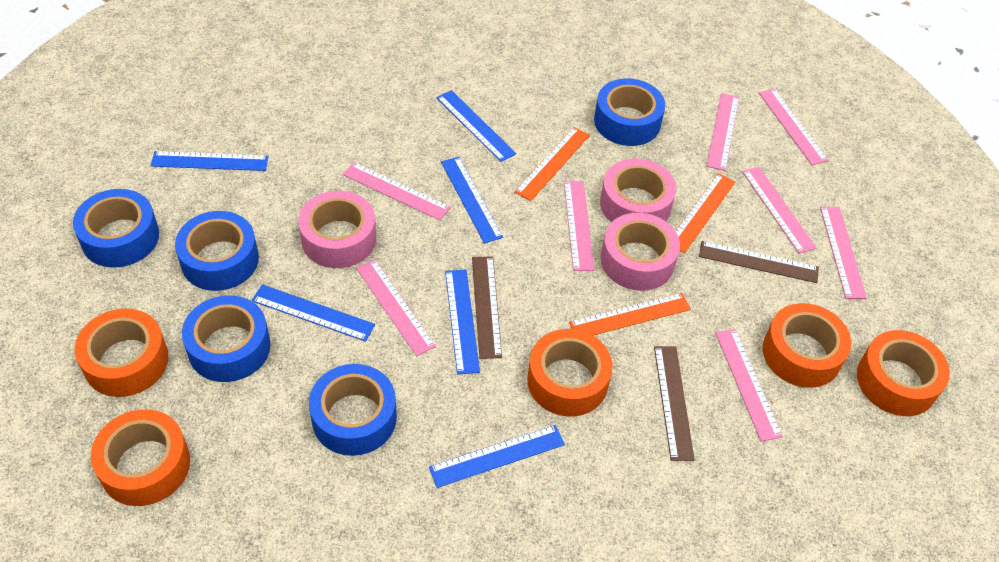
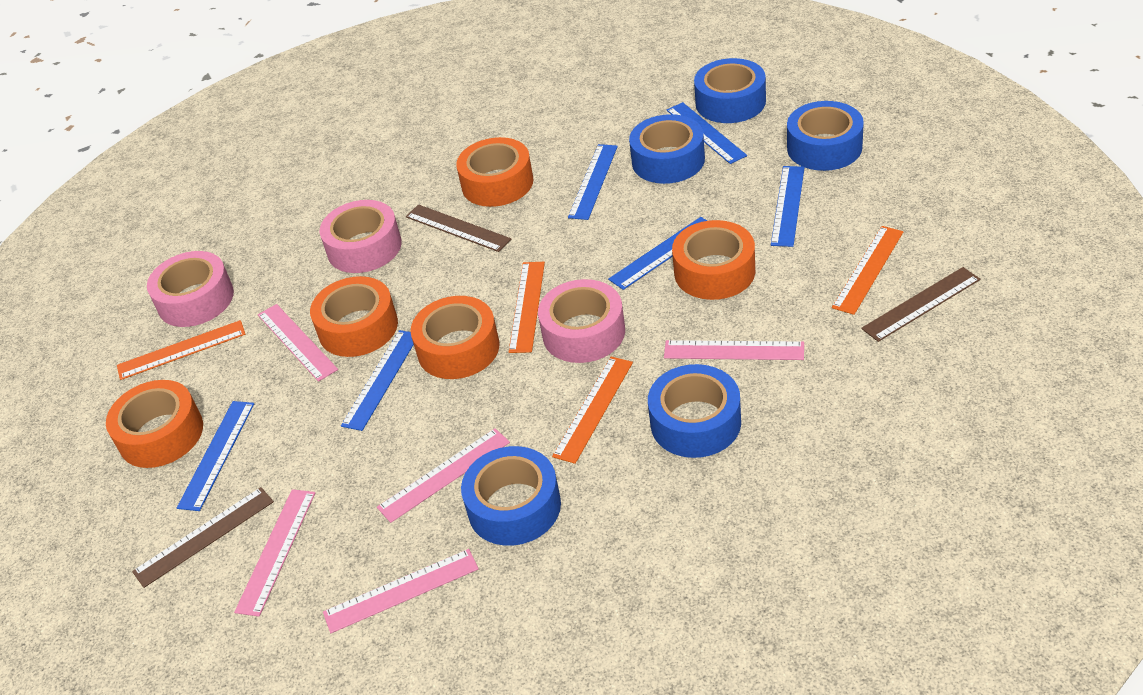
orange ruler: [514,127,590,201] [569,293,691,335] [676,173,736,253] = 3 -> [117,320,246,380] [509,262,545,353] [552,357,633,464] [832,226,903,315] = 4
pink ruler: [343,162,451,220] [356,259,436,356] [564,181,594,271] [707,93,739,171] [715,329,783,441] [742,167,817,254] [759,89,828,165] [820,207,867,299] = 8 -> [234,489,315,617] [258,304,338,382] [323,549,479,633] [377,428,510,523] [664,340,804,360] = 5

